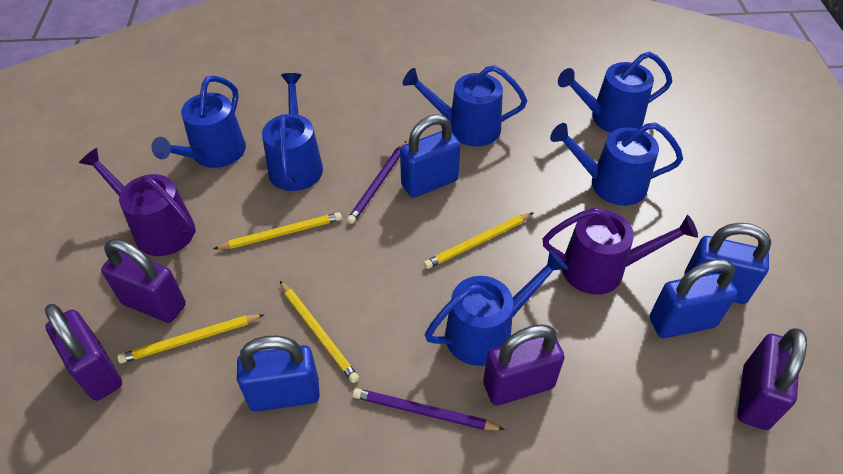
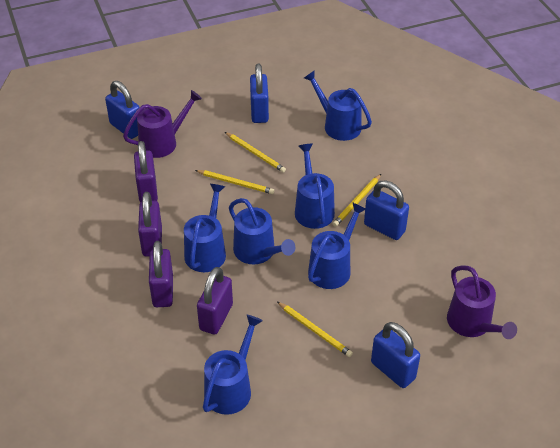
purple pencil: [347,141,406,224] [353,388,505,430] = 2 -> none = 0

